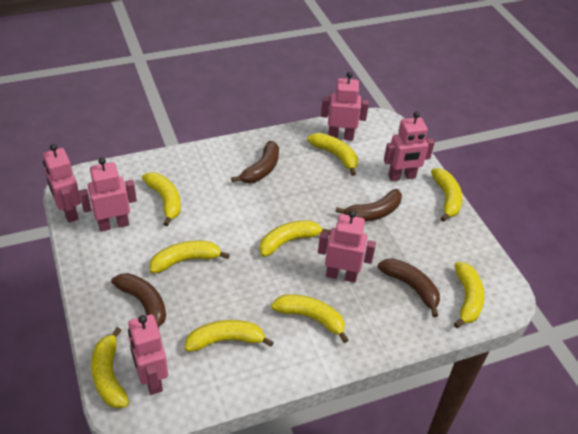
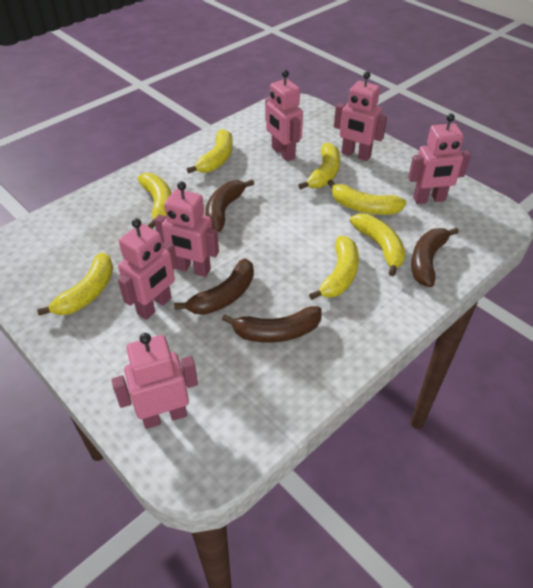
yellow banana: [91,327,129,409] [142,172,181,226] [150,241,230,274] [185,320,274,352] [259,220,331,257] [271,294,349,343] [307,133,358,176] [431,168,462,222] [454,262,485,328] = 9 -> [37,252,113,316] [137,173,172,229] [187,129,233,173] [298,143,340,190] [309,236,359,300] [327,180,407,215] [350,214,405,276] = 7

